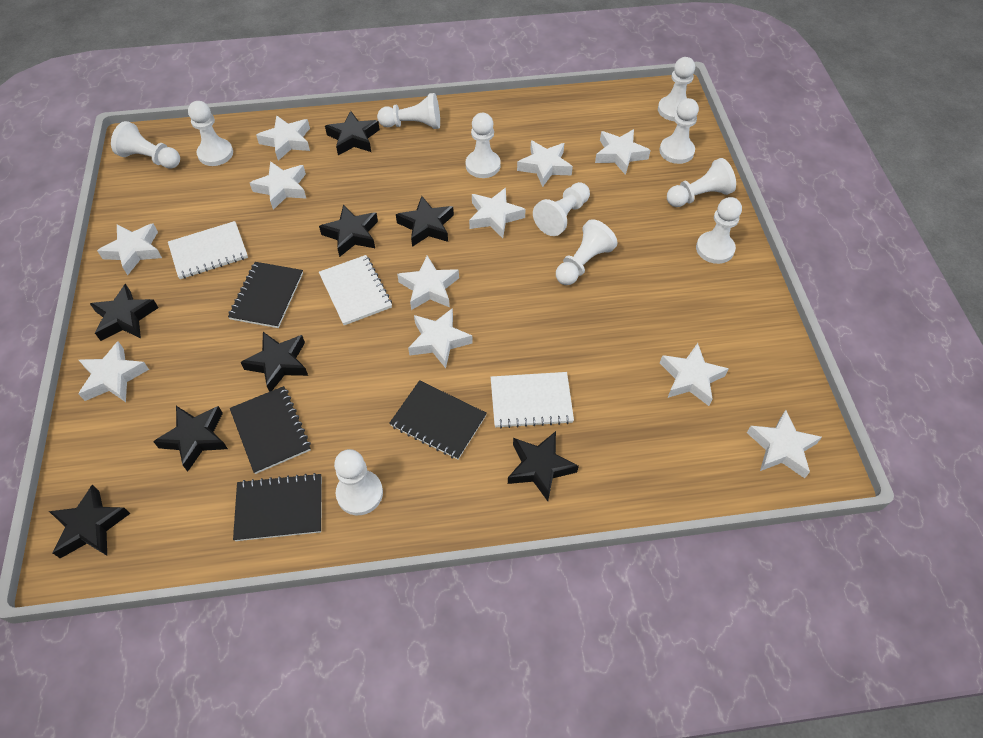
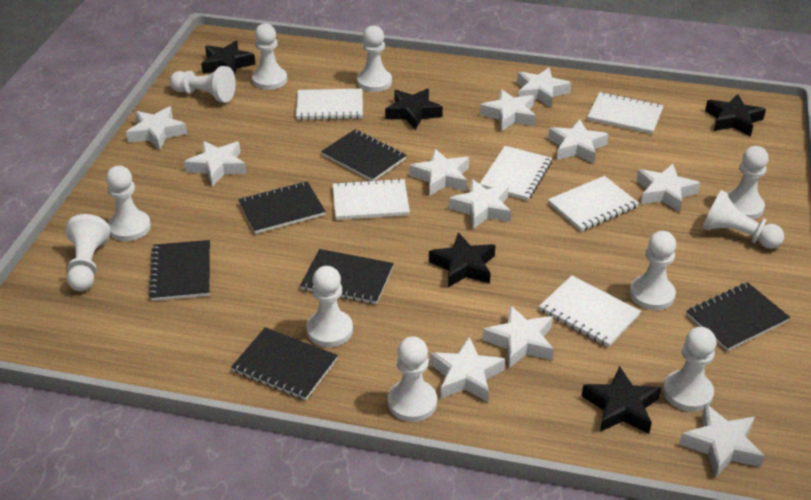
black notebook: [228,262,303,328] [230,386,311,474] [233,473,322,541] [389,380,487,460] = 4 -> [148,240,210,301] [231,327,338,400] [238,181,326,234] [300,249,394,304] [321,129,407,181] [686,282,790,351] = 6
black star: [49,485,130,558] [90,284,159,341] [153,406,228,472] [240,332,308,392] [319,205,378,257] [325,111,380,155] [396,196,454,247] [508,431,579,501] = 8 -> [201,41,255,75] [385,89,443,130] [429,233,496,287] [582,366,661,434] [705,94,766,137] = 5
white notebook: [168,221,248,279] [319,255,392,325] [491,372,574,428] = 3 -> [296,89,363,120] [333,178,410,220] [480,146,552,201] [539,275,641,347] [548,176,639,231] [587,92,663,134] = 6

